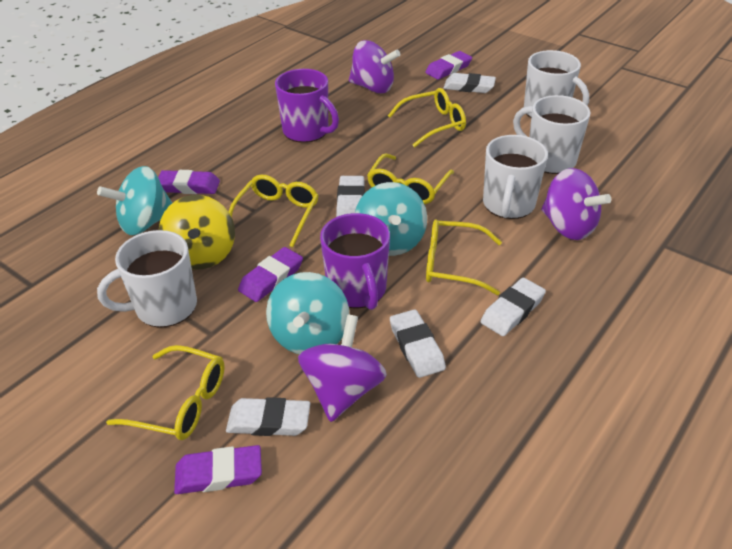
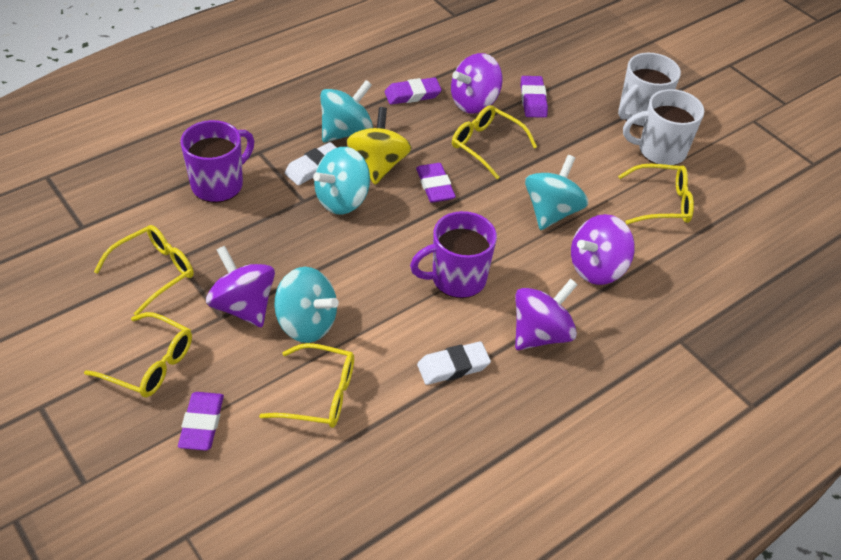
purple spinning top: [298,314,387,422] [349,40,400,93] [541,168,611,240] = 3 -> [206,246,275,327] [451,53,503,114] [515,279,578,350] [571,214,635,285] = 4
turquoise spinning top: [97,166,172,235] [266,272,349,354] [355,182,427,256] = 3 -> [274,267,339,343] [313,147,370,215] [320,80,373,142] [525,155,588,230] = 4
white eraser: [226,397,310,436] [336,176,365,217] [390,309,446,378] [444,73,496,93] [481,278,546,336] = 5 -> [285,142,337,185] [417,341,491,385] = 2
white mug: [97,230,197,328] [483,135,548,219] [513,95,591,174] [524,50,589,118] = 4 -> [618,53,681,127] [623,89,704,165] = 2

